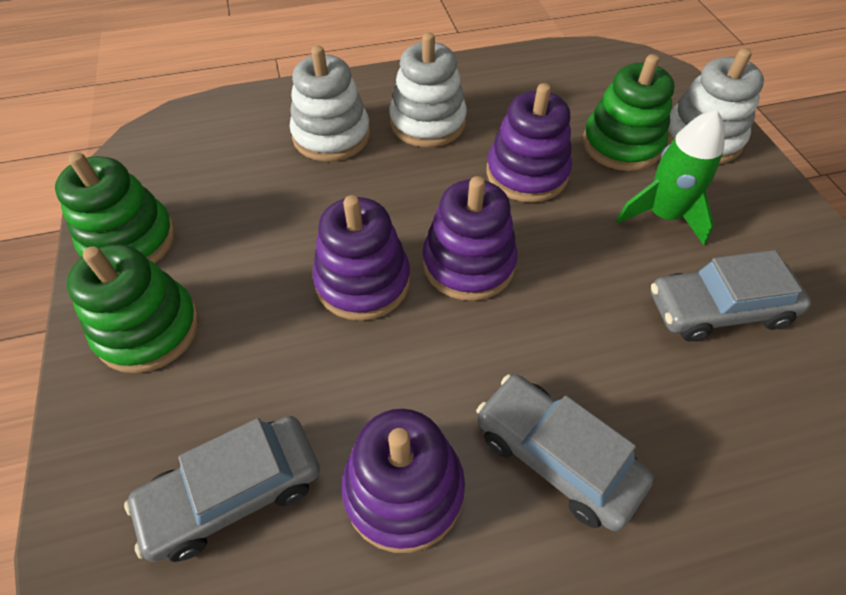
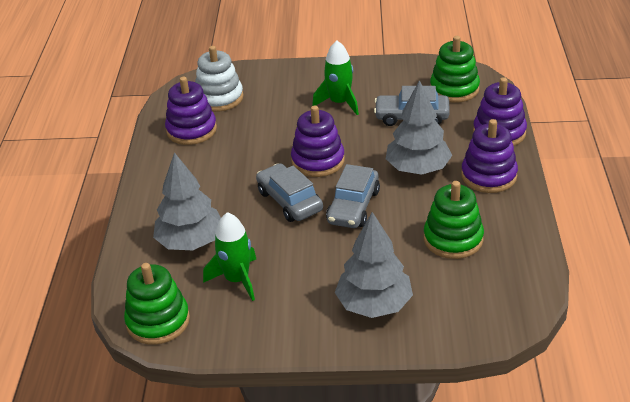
green rocket: [616,109,725,245] = 1 -> [203,212,256,301] [312,41,359,115] = 2
grey tree: none = 0 -> [153,152,221,250] [335,212,413,318] [386,80,452,175] = 3
white stacking toy: [290,45,370,162] [389,32,467,147] [667,48,764,164] = 3 -> [195,46,244,112] = 1

